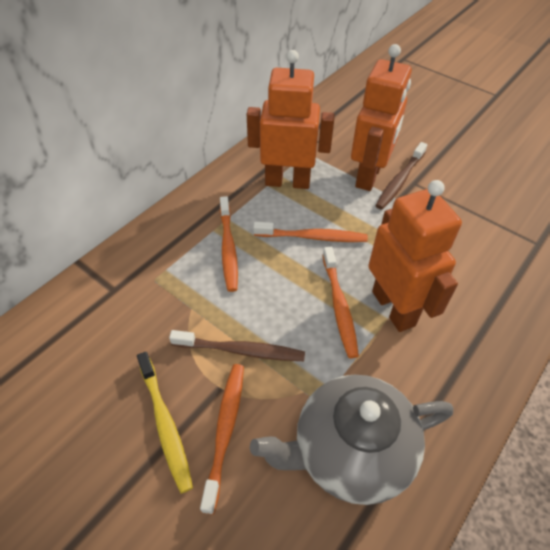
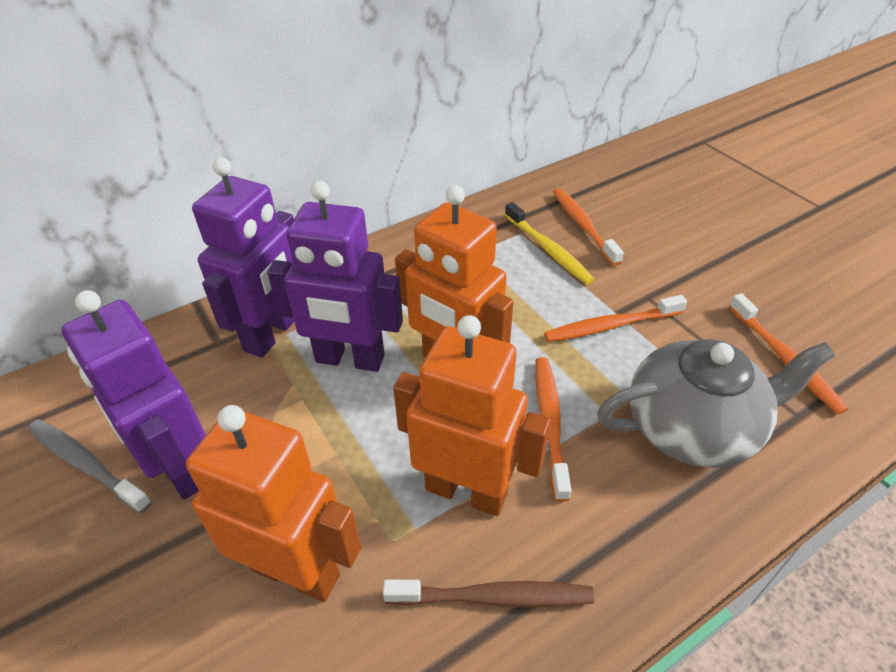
brown toothbrush: [169,330,305,361] [375,142,427,210] = 2 -> [383,580,594,607] = 1
grey toothbrush: none = 0 -> [28,419,152,513] = 1
purple robot: none = 0 -> [61,290,206,499] [192,158,294,358] [267,181,403,372] = 3

